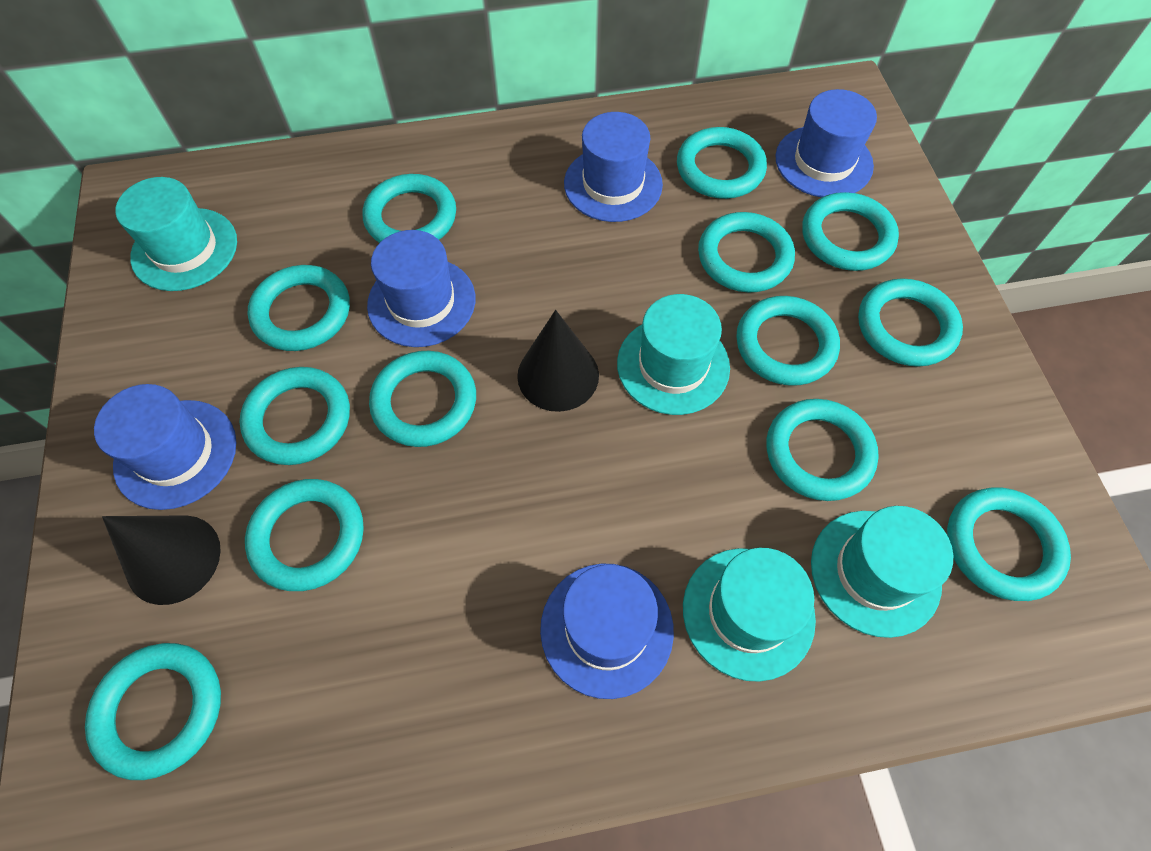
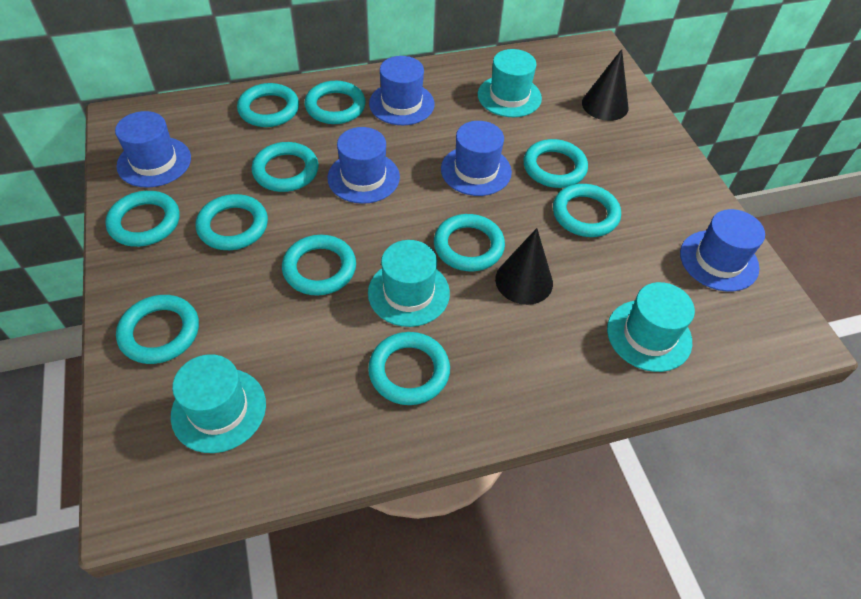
turquoise ring: [85,643,221,780] [239,367,350,465] [245,479,364,591] [248,265,350,351] [363,174,456,243] [369,351,476,447] [677,127,767,199] [698,212,795,292] [736,296,840,386] [767,399,879,501] [802,192,899,271] [858,278,963,367] [947,487,1071,601] = 13 -> [105,191,179,247] [116,295,199,364] [196,194,268,250] [237,83,299,127] [252,142,319,192] [282,235,356,296] [305,81,366,124] [368,332,450,405] [434,214,505,271] [523,139,588,188] [553,184,621,237] = 11

